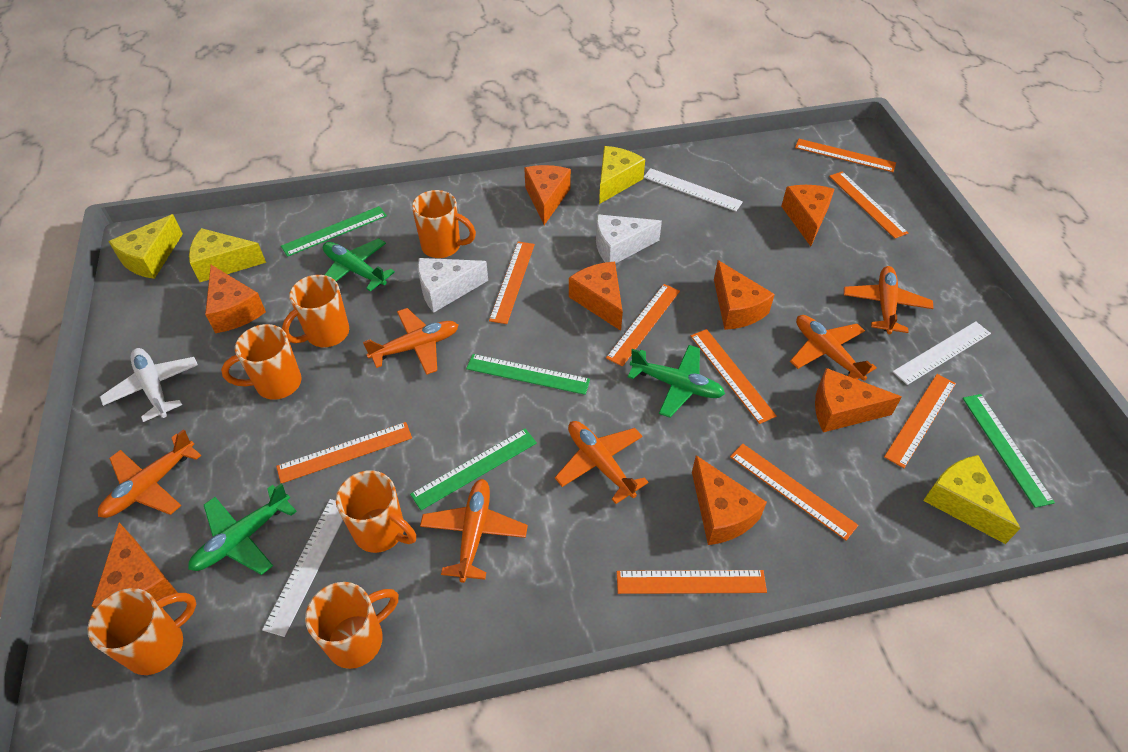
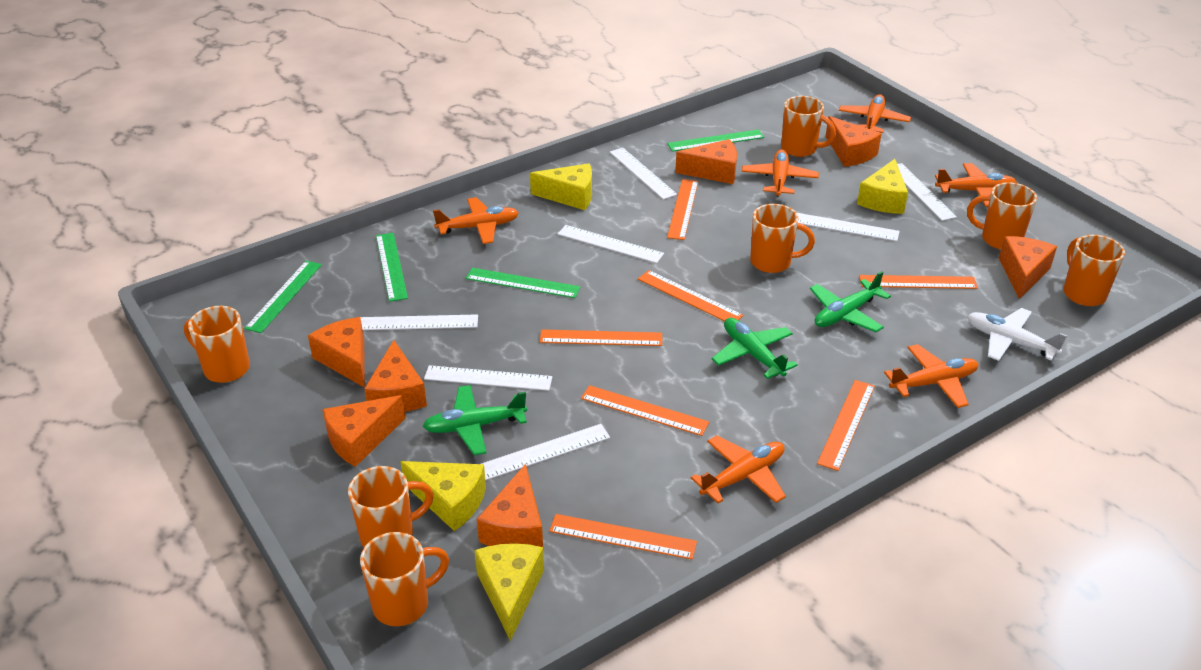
orange cheese: [92,523,178,609] [205,265,266,333] [524,165,571,225] [569,261,623,331] [692,455,767,545] [714,260,775,330] [781,185,835,246] [815,368,902,432] = 8 -> [308,317,365,388] [322,395,406,467] [364,340,427,412] [477,464,543,547] [675,139,737,184] [826,116,882,167] [999,236,1057,299] = 7
orange mug: [88,588,196,675] [221,324,301,400] [282,275,349,347] [305,582,399,669] [336,470,416,553] [412,190,476,258] = 6 -> [184,306,250,383] [348,466,434,548] [360,532,449,626] [750,204,815,273] [781,96,836,157] [967,182,1037,250] [1063,235,1125,306] = 7
orange ruler: [276,422,412,483] [489,241,535,324] [606,284,680,367] [617,570,767,594] [691,329,776,424] [730,443,858,540] [795,139,896,172] [829,171,908,239] [884,374,956,468] = 9 -> [540,329,662,346] [549,514,697,560] [581,385,709,436] [638,270,744,321] [667,179,698,240] [817,380,875,471] [859,275,978,289] = 7
white cheese: [418,258,488,313] [596,214,662,264] = 2 -> none = 0
white ruler: [262,499,343,637] [644,168,743,212] [893,321,991,385] = 3 -> [360,314,478,330] [424,365,552,391] [481,424,610,481] [558,225,664,263] [610,148,677,200] [797,213,900,241] [897,163,957,221] = 7

